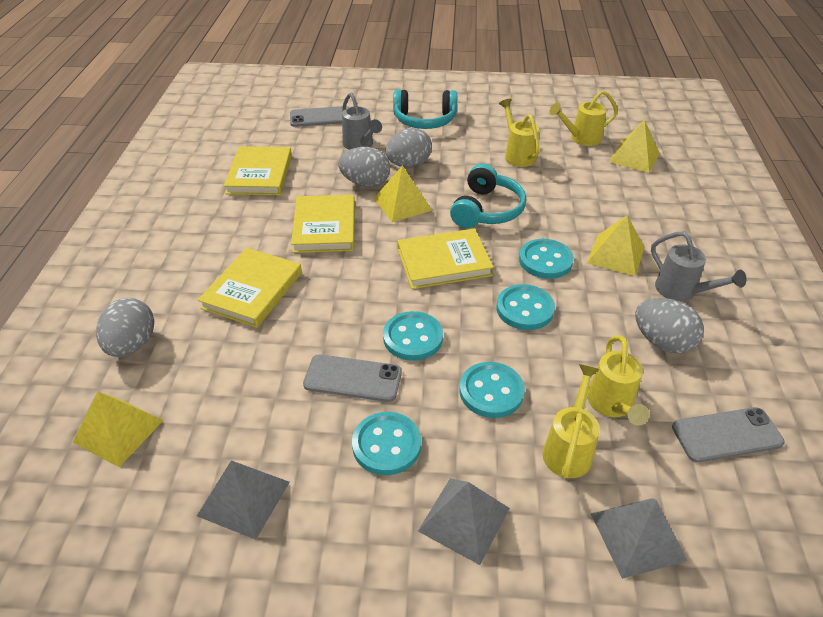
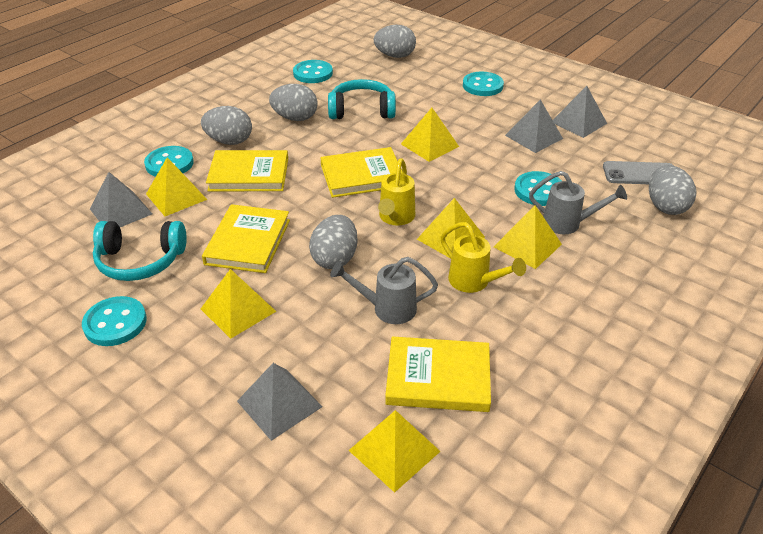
grey egg: [96,298,154,357] [338,147,390,187] [385,128,432,167] [635,298,704,353] = 4 -> [201,106,252,145] [269,84,318,121] [309,215,358,269] [374,25,416,58] [649,165,696,215] = 5
grey phone: [290,106,349,127] [303,354,402,402] [672,407,785,463] = 3 -> [603,161,674,184] = 1
grey pyramid: [197,461,290,540] [418,478,510,565] [591,498,687,579] = 3 -> [90,172,152,227] [237,363,323,441] [505,99,563,153] [553,86,607,138] = 4
yellow pyramid: [72,392,164,467] [374,165,432,222] [587,215,645,276] [609,120,660,173] = 4 -> [146,158,207,216] [201,269,276,339] [349,410,441,493] [401,108,459,162] [417,198,485,258] [494,206,562,269] = 6
yellow watering can: [499,98,540,167] [542,364,600,478] [549,90,618,146] [587,335,650,425] = 4 -> [378,159,415,226] [441,222,526,293] = 2

